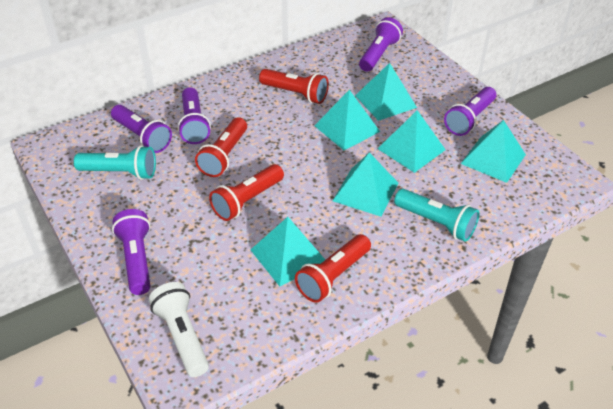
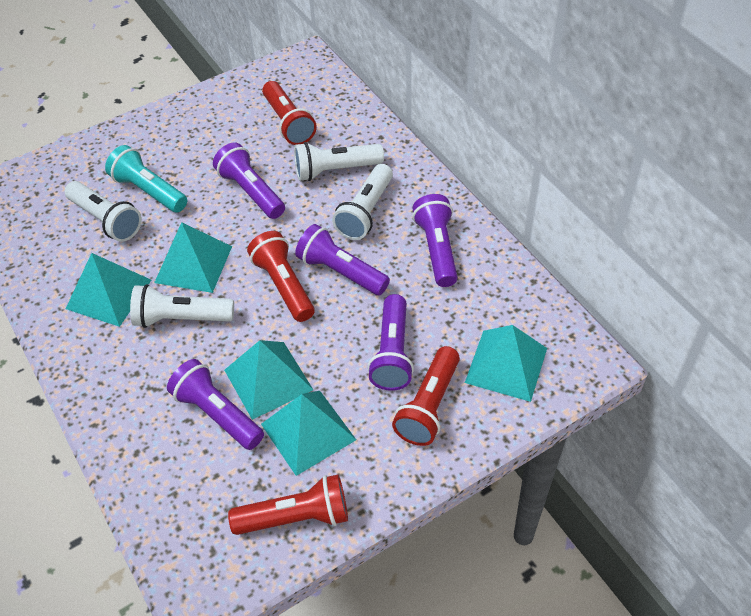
turquoise flashlight: [74,145,156,180] [394,189,479,242] = 2 -> [105,145,187,213] = 1
turquoise pyramid: [251,217,325,287] [314,90,380,150] [333,152,398,217] [355,63,417,121] [378,110,446,173] [461,120,526,183] = 6 -> [66,253,151,327] [154,222,232,293] [224,340,313,420] [261,391,356,476] [465,325,547,402] = 5
white flashlight: [149,282,209,377] = 1 -> [65,181,142,242] [130,284,234,328] [294,142,384,181] [332,164,393,240] = 4

